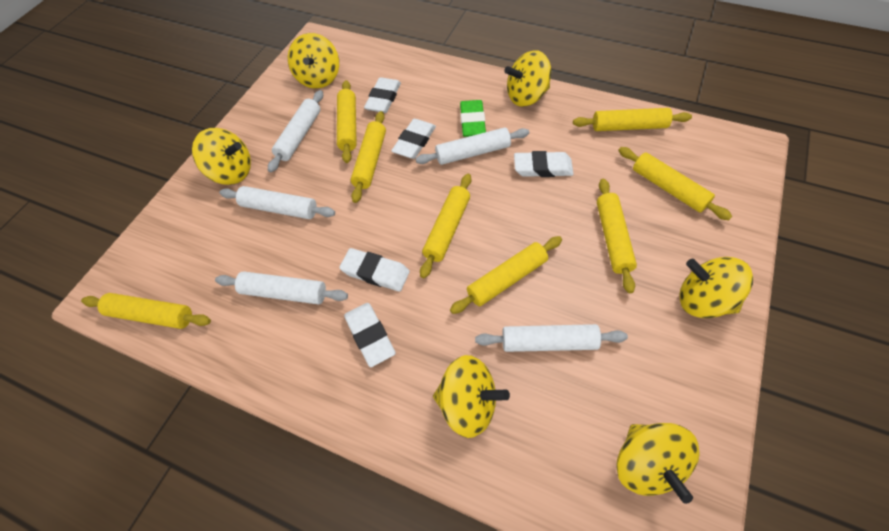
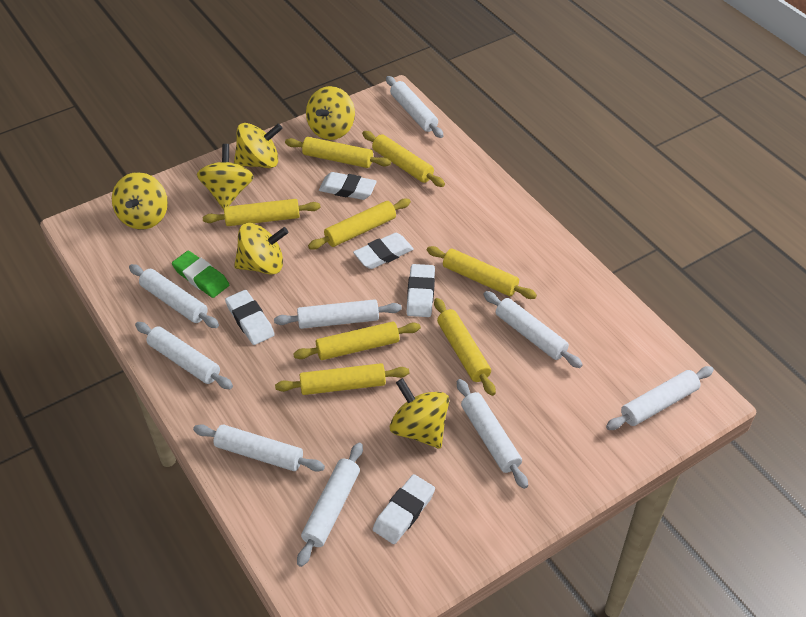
white rolling pin: [215,271,348,305] [219,186,335,219] [268,90,323,172] [416,127,529,165] [475,324,628,352] = 5 -> [129,264,219,328] [135,322,233,389] [193,424,325,472] [274,299,402,329] [297,442,363,567] [386,76,444,138] [457,379,528,489] [483,291,583,368] [606,366,714,430] = 9

